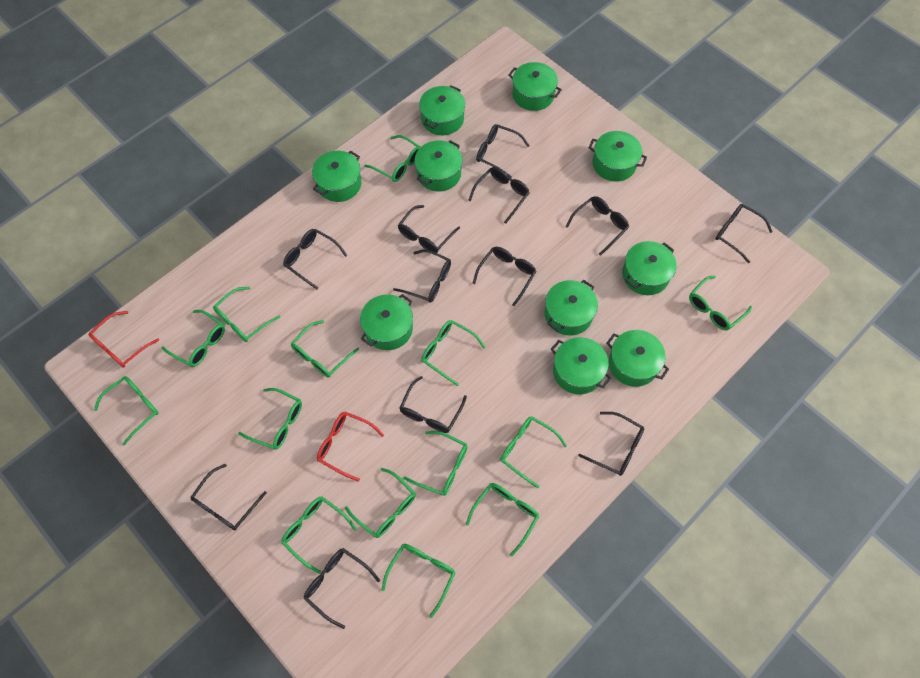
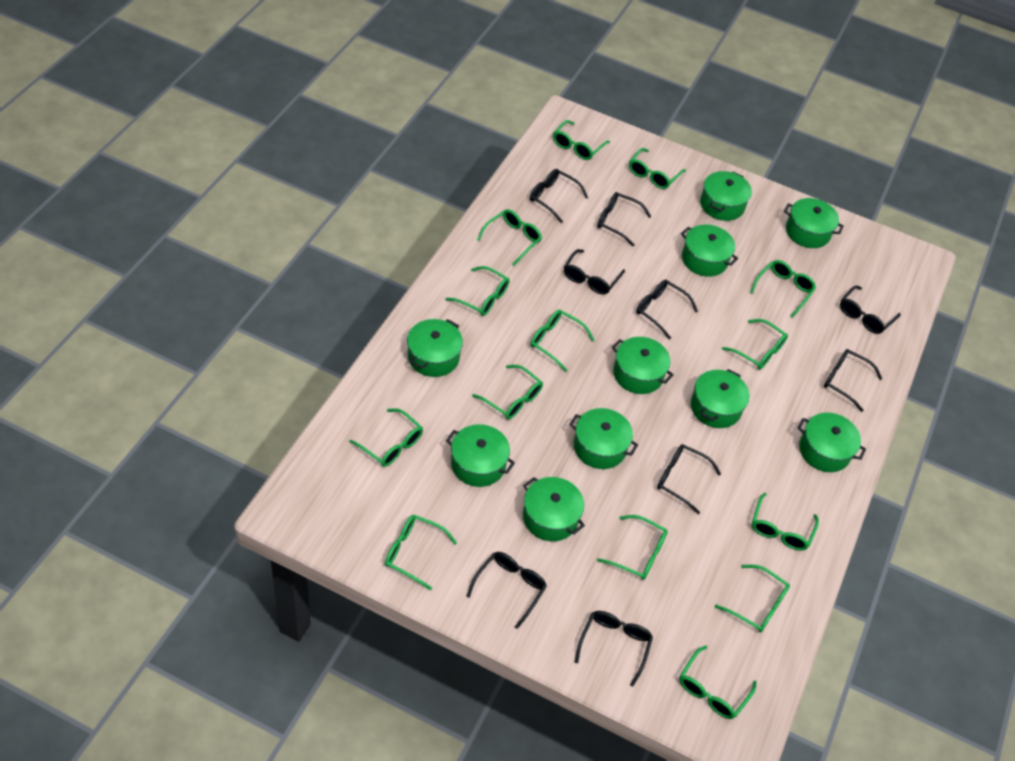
black glasses: [191,464,267,530] [283,229,347,289] [304,548,380,629] [393,250,451,303] [398,205,460,253] [400,376,467,433] [469,167,530,224] [473,247,536,306] [476,124,530,178] [565,196,629,256] [578,412,644,476] [716,204,773,263] = 12 -> [467,552,547,629] [530,169,588,223] [564,249,625,295] [575,611,653,687] [597,192,651,246] [636,280,698,339] [657,444,721,514] [824,349,882,412] [840,285,901,334] = 9
red glasses: [88,311,159,368] [317,412,384,482] = 2 -> none = 0

